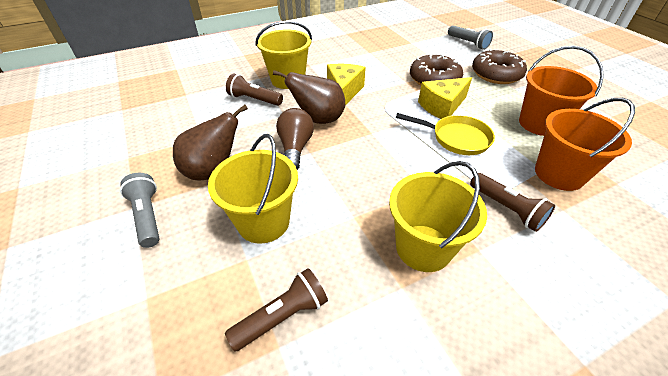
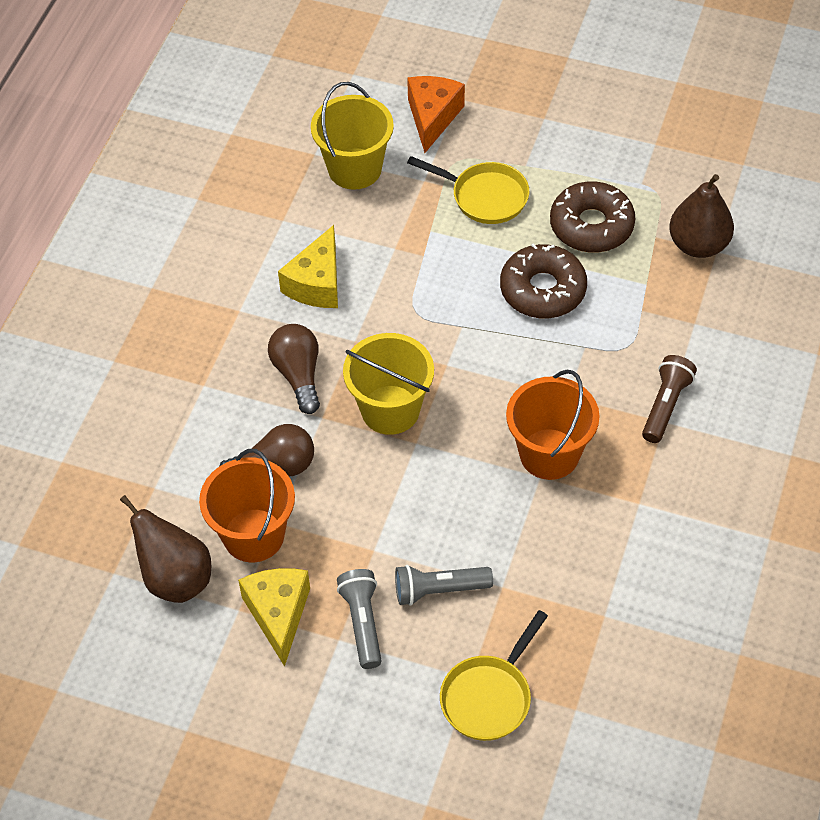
brown flashlight: [225,268,328,352] [226,73,283,106] [470,173,555,232] = 3 -> [642,355,697,443] = 1
brown light bulb: [276,108,314,170] = 1 -> [220,424,314,476] [268,324,320,414] = 2
orange cheese: none = 0 -> [407,76,465,153] = 1
yellow bucket: [208,134,298,244] [256,21,312,89] [389,161,487,272] = 3 -> [311,82,394,190] [343,333,434,435] = 2
yellow pan: [396,113,495,155] = 1 -> [407,156,529,224] [440,610,548,741] = 2

